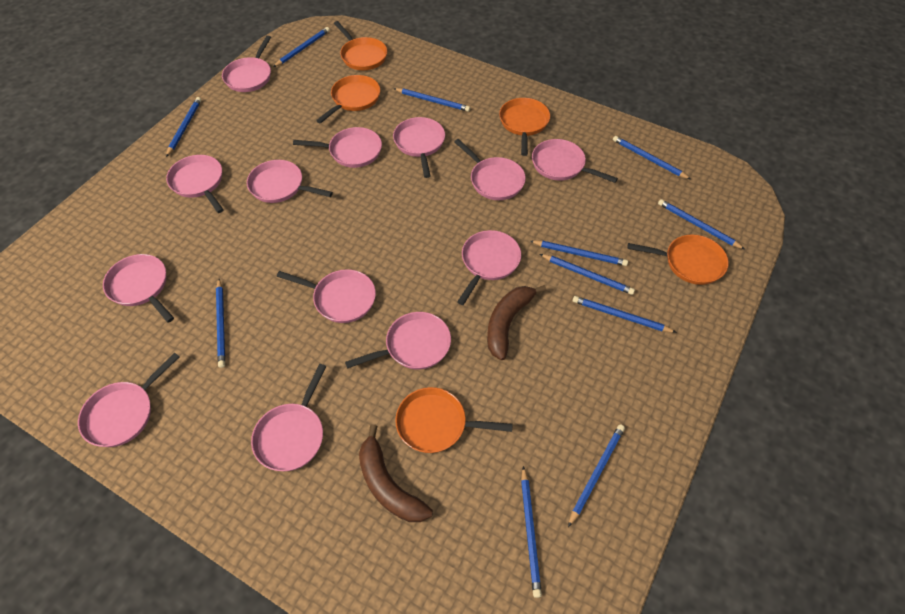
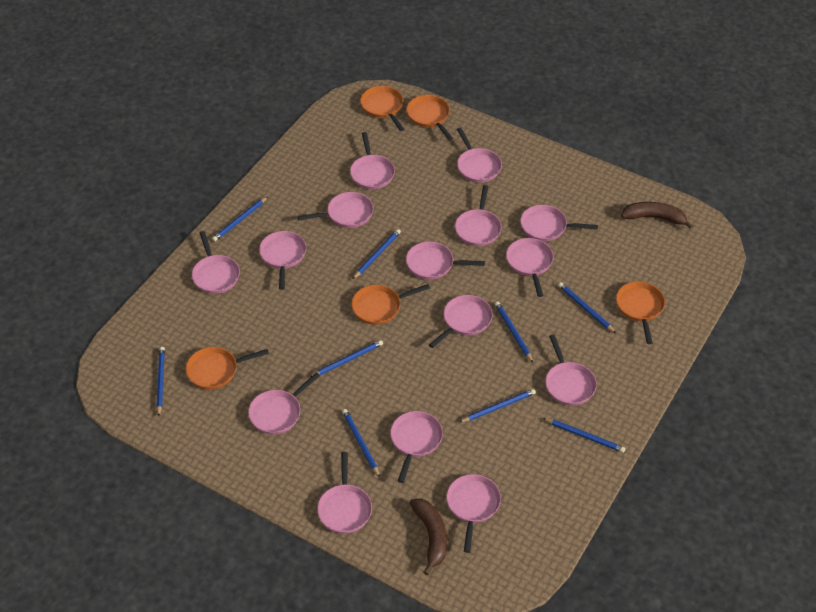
blue pencil: [166,97,201,157] [216,279,225,368] [273,27,330,67] [393,88,470,112] [521,466,542,598] [530,240,628,266] [540,254,635,295] [568,424,625,527] [573,296,677,333] [613,136,690,179] [658,199,745,249] = 11 -> [157,347,165,416] [212,197,267,242] [309,340,383,378] [342,409,380,478] [353,229,401,279] [459,389,536,422] [495,302,533,363] [543,418,625,453] [558,282,616,333] = 9
pink pan: [78,352,179,447] [103,254,174,323] [166,155,224,213] [222,36,271,92] [247,160,333,203] [251,364,327,471] [277,269,376,323] [293,127,382,168] [345,312,451,370] [393,117,445,178] [454,139,526,200] [457,230,521,305] [532,139,618,183] = 13 -> [192,231,240,294] [248,372,320,434] [259,231,306,290] [298,192,373,228] [317,452,372,534] [350,132,395,189] [390,411,443,483] [406,241,485,280] [429,295,493,348] [446,474,501,553] [455,185,501,246] [457,127,502,183] [506,238,554,297] [520,205,598,241] [545,334,597,405] = 15

